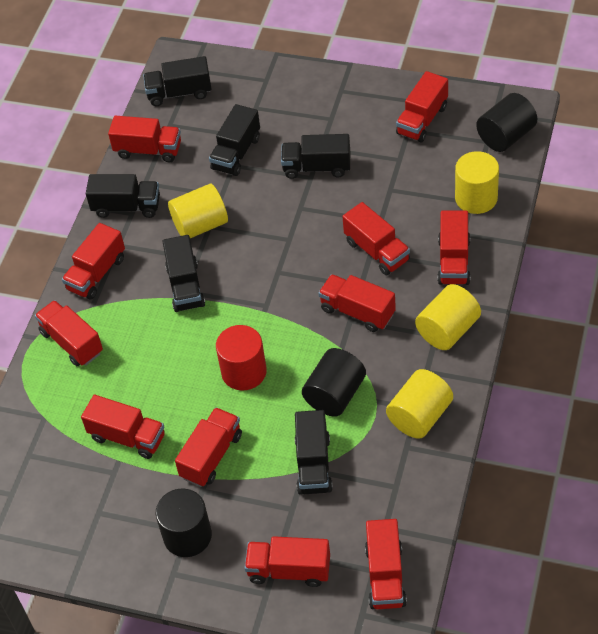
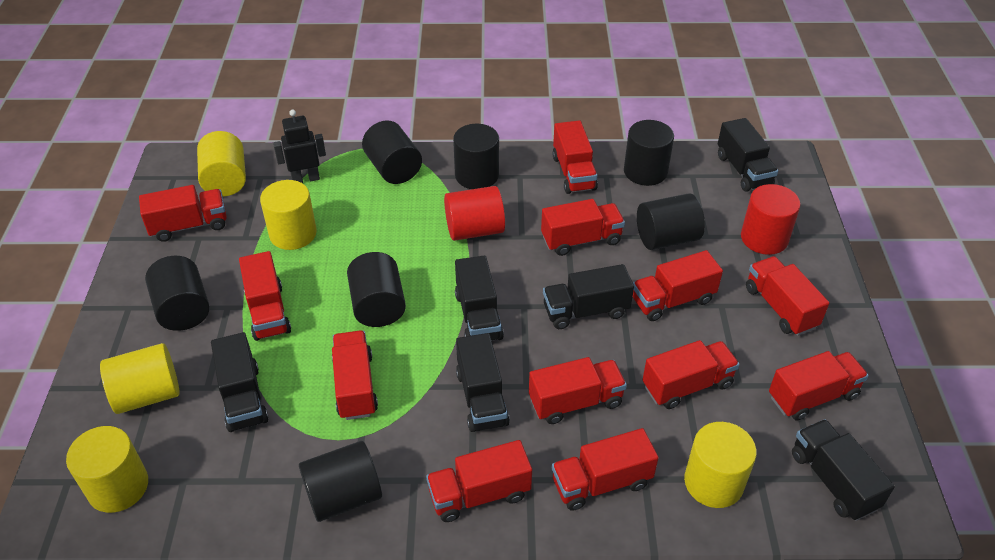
black cylinder: [156,488,212,557] [302,348,366,417] [476,93,537,152] = 3 -> [145,256,210,331] [299,441,382,522] [347,252,406,327] [362,120,422,184] [453,124,499,189] [624,120,674,186] [637,193,705,250] = 7
black robot: none = 0 -> [273,110,326,183] = 1
red cylinder: [216,325,267,390] = 1 -> [444,186,505,241] [741,184,801,255] = 2
red truck: [35,300,103,366] [62,223,125,300] [81,395,165,459] [108,116,181,162] [175,407,242,487] [244,536,330,587] [318,274,396,332] [342,202,410,275] [365,519,407,609] [396,71,448,142] [438,211,470,285] = 11 -> [139,185,227,242] [239,251,291,341] [332,330,378,420] [426,440,532,522] [529,357,627,424] [541,199,625,256] [552,428,659,511] [553,120,598,194] [633,250,723,321] [643,340,740,409] [746,256,829,336] [769,351,869,421] = 12
yellow cylinder: [168,184,228,238] [386,369,453,439] [415,284,481,350] [455,151,499,214] = 4 -> [66,426,148,513] [100,343,180,414] [197,131,246,196] [260,180,317,250] [684,422,757,508] = 5

